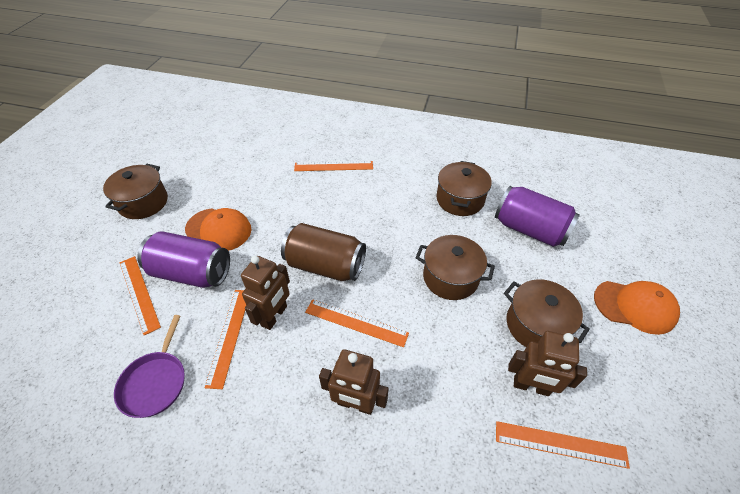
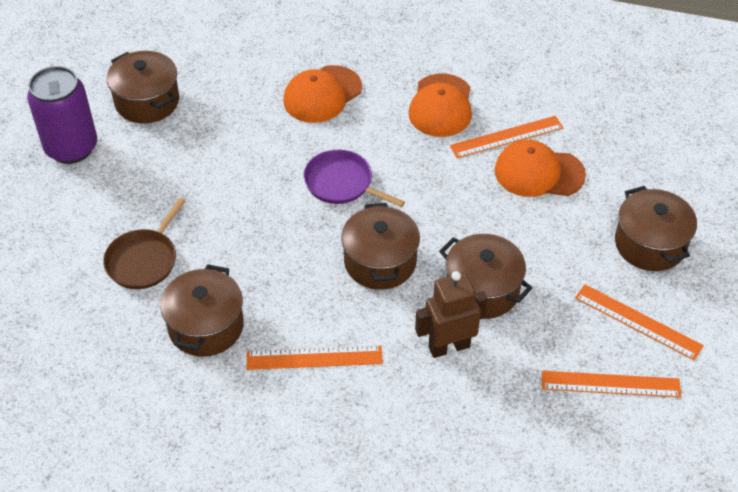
brown can: [281,223,366,281] = 1 -> none = 0
brown pan: none = 0 -> [103,198,186,289] = 1
brown pot: [103,164,168,219] [416,235,495,300] [436,161,492,216] [504,279,590,347] = 4 -> [107,51,179,123] [160,264,244,357] [341,203,420,290] [439,234,532,319] [615,186,697,271] = 5
brown robot: [241,256,290,330] [319,349,389,415] [508,331,587,396] = 3 -> [415,271,488,358] = 1
orange cap: [185,208,251,251] [594,281,680,335] = 2 -> [283,65,362,123] [409,74,472,137] [495,140,586,197] = 3
orange ruler: [120,256,161,335] [205,290,246,389] [294,161,373,171] [305,299,409,347] [496,421,630,469] = 5 -> [247,346,383,370] [450,116,564,158] [542,371,681,398] [575,284,704,360] = 4
purple can: [137,231,230,288] [495,186,580,247] = 2 -> [27,66,97,164] = 1

